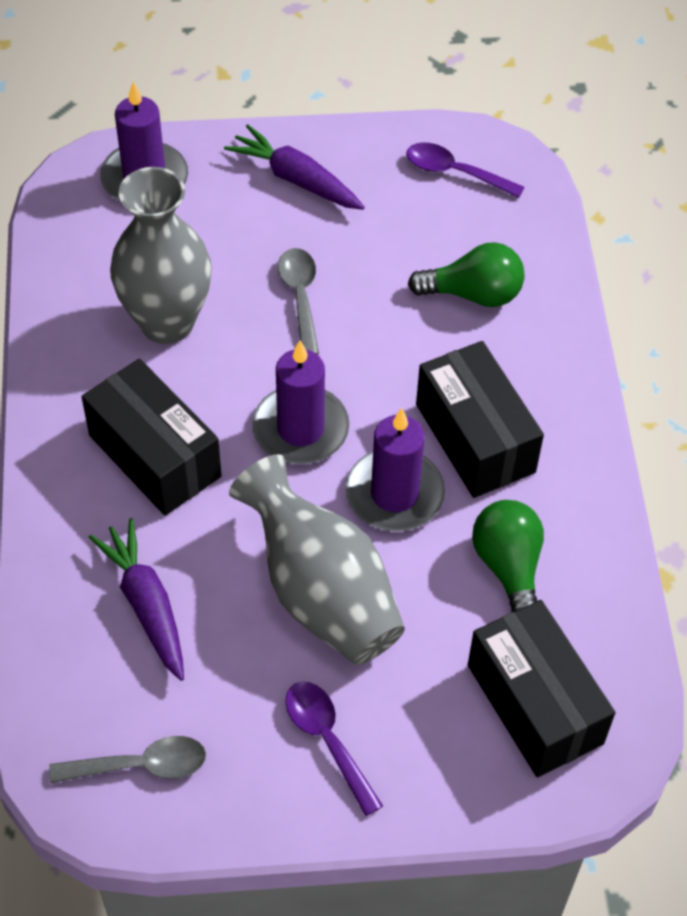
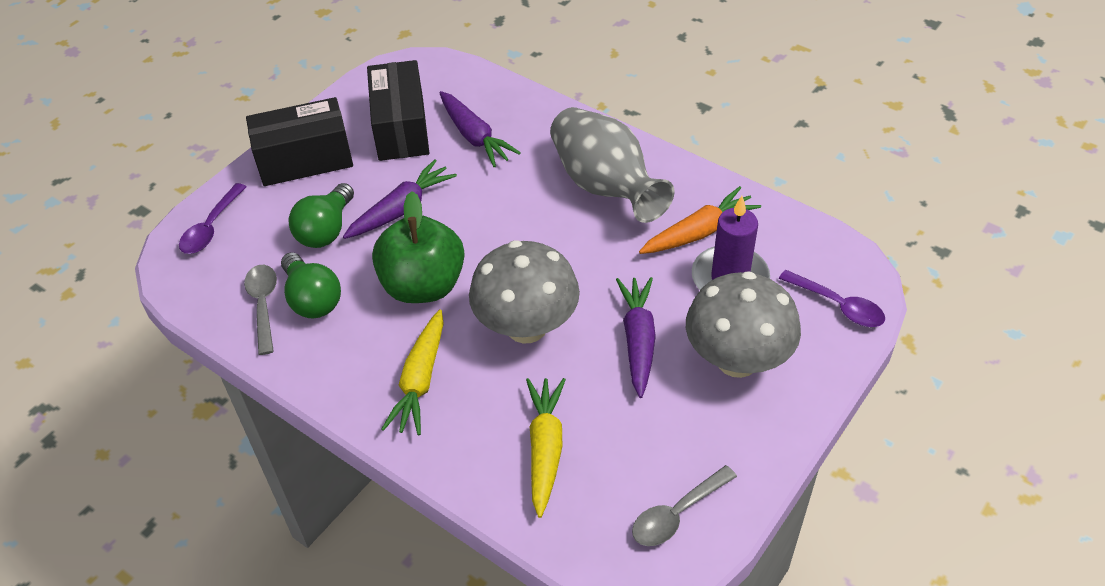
black box: [82,359,222,516] [416,341,544,498] [468,600,615,778] = 3 -> [246,97,353,186] [367,60,429,161] = 2
green apple: none = 0 -> [372,191,465,303] = 1
grey mushroom: none = 0 -> [469,240,580,343] [686,271,801,378] = 2
grey vase: [110,167,212,344] [229,454,405,665] = 2 -> [550,107,674,223] = 1
orange carrot: none = 0 -> [639,186,761,254] = 1
purple candle: [100,81,188,201] [252,341,349,464] [346,408,445,532] = 3 -> [692,196,770,290] = 1
purple carrot: [89,518,184,681] [224,124,365,210] = 2 -> [343,160,457,239] [439,91,521,167] [616,277,656,398] = 3
yellow carrot: none = 0 -> [382,309,444,435] [526,378,566,518] = 2

